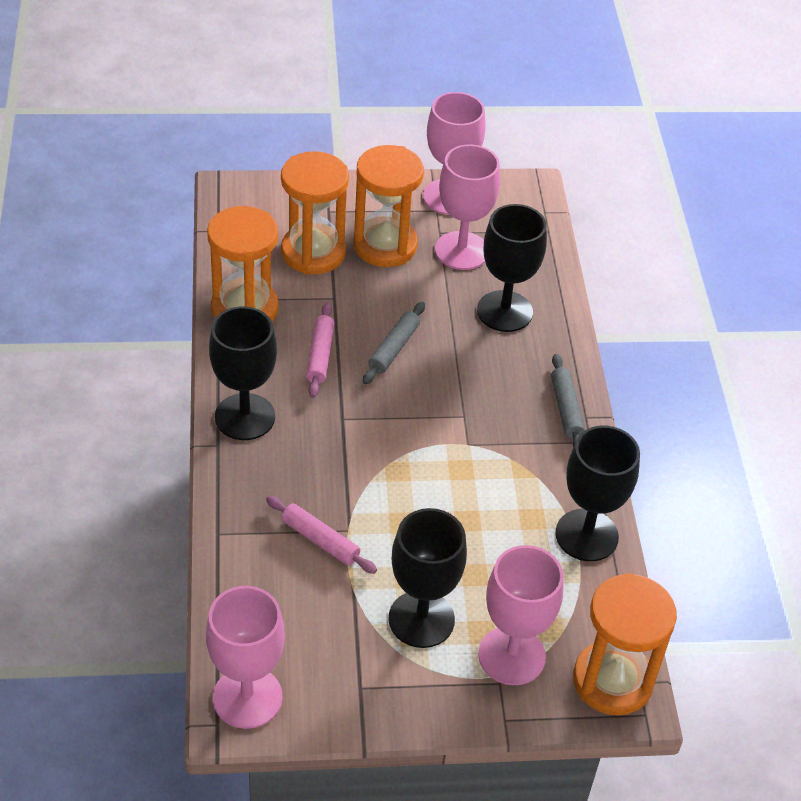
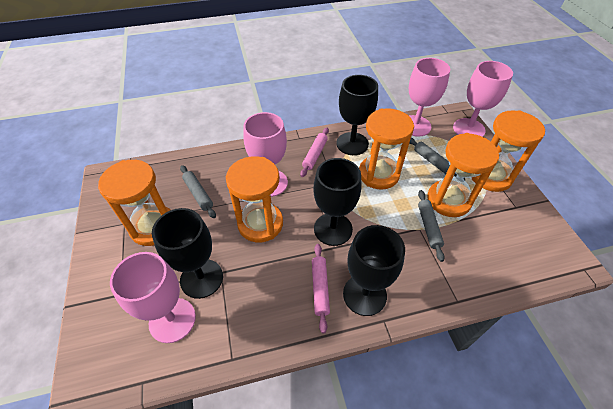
grey rolling pin: [363,302,425,384] [551,354,585,448] = 2 -> [180,165,216,218] [410,138,465,181] [418,190,445,262] = 3
orange hourglass: [207,206,279,322] [281,151,349,275] [353,145,424,267] [573,573,677,715] = 4 -> [98,160,170,246] [226,156,283,242] [359,108,414,190] [427,133,499,217] [472,110,545,192] = 5

